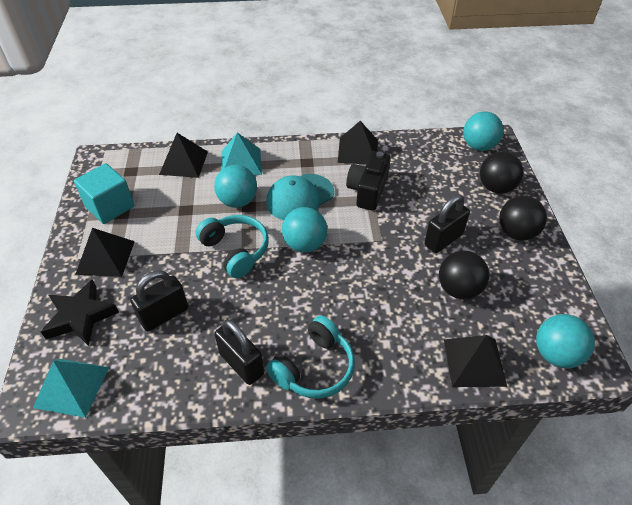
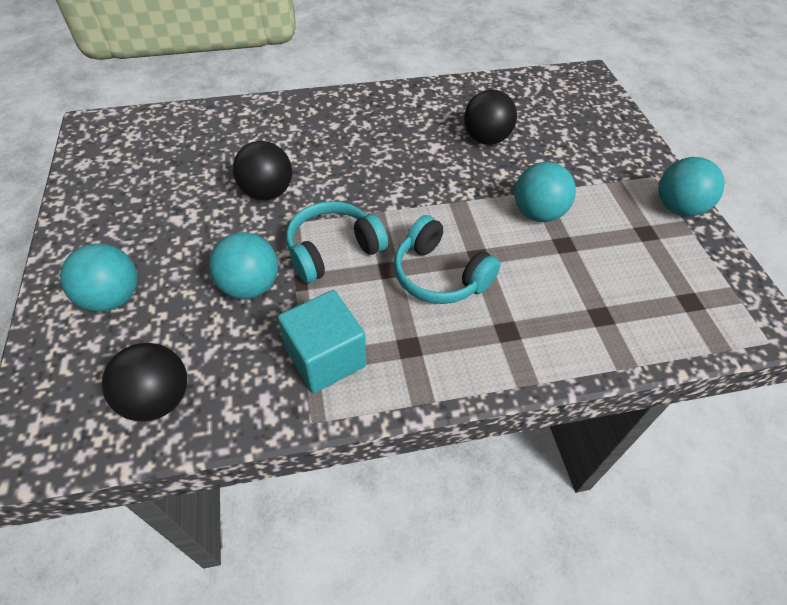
black camera: [346,151,390,211] = 1 -> none = 0
black padlock: [130,270,188,331] [214,319,264,385] [424,195,470,253] = 3 -> none = 0
black pyramid: [75,228,135,277] [159,133,208,178] [338,121,378,164] [444,335,507,387] = 4 -> none = 0
black star: [41,279,119,346] = 1 -> none = 0
turquoise cap: [266,174,334,220] = 1 -> none = 0
turquoise pyramid: [33,359,109,418] [221,132,262,175] = 2 -> none = 0

